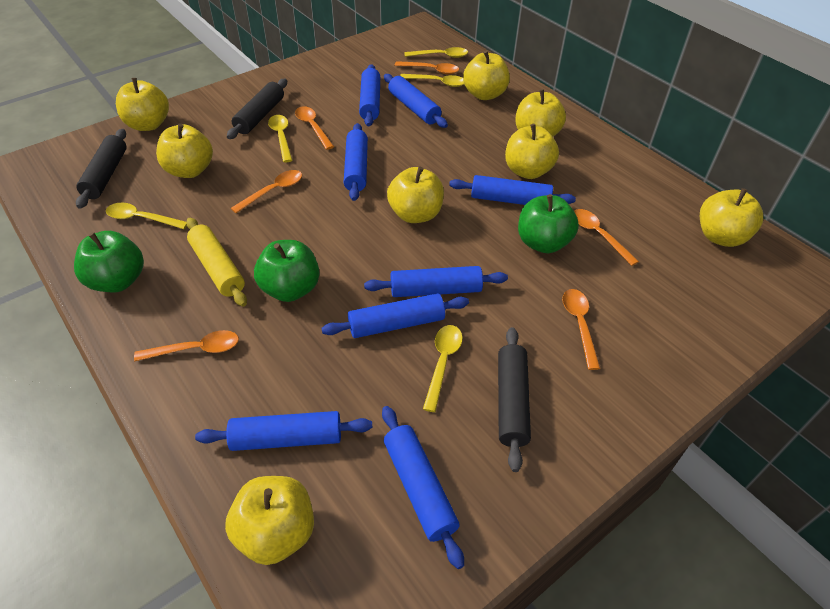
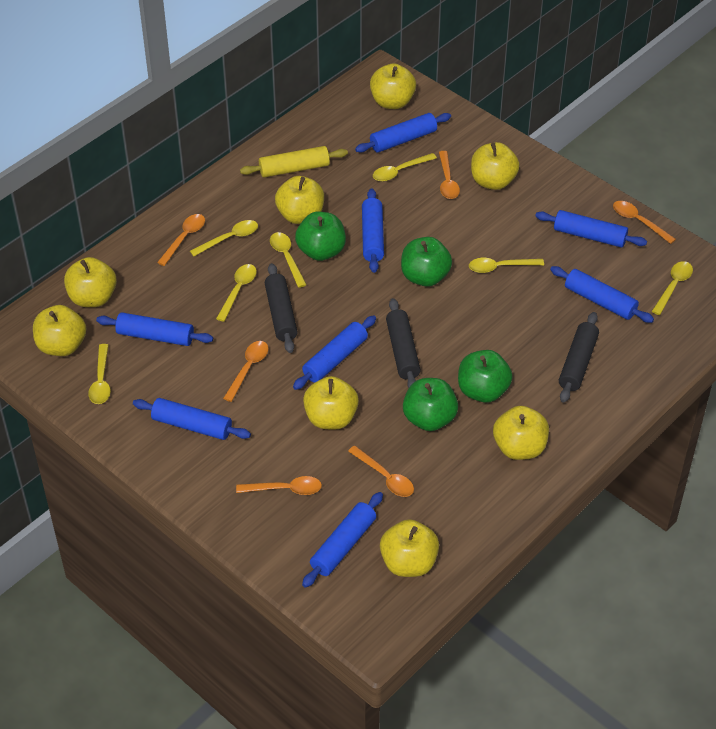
green apple: [74,231,144,292] [254,240,319,302] [518,194,579,253] = 3 -> [295,212,346,261] [401,237,452,287] [403,378,458,431] [458,350,513,403] = 4
yellow spoon: [106,203,187,229] [268,115,292,162] [400,74,464,87] [405,47,468,58] [423,325,463,412] = 5 -> [88,344,111,404] [190,220,258,256] [216,264,257,322] [270,232,307,288] [373,153,437,182] [469,258,544,273] [651,261,693,315] = 7

